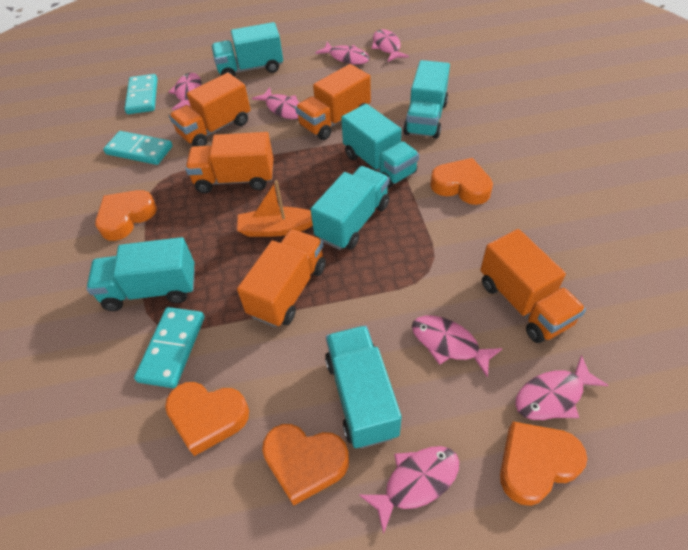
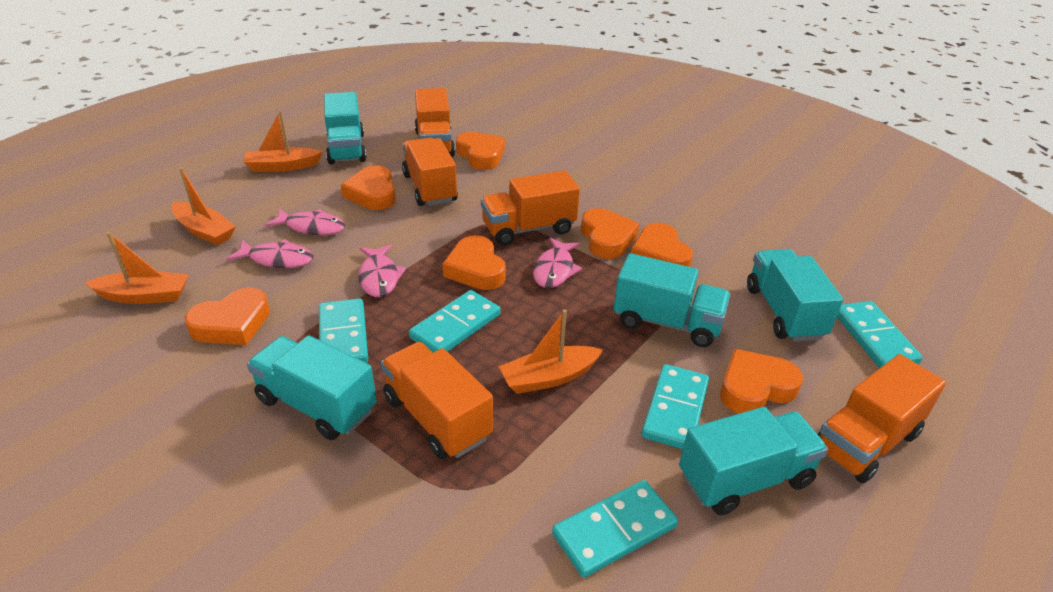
orange boat: [237,180,313,237] = 1 -> [84,232,189,304] [171,168,235,245] [243,110,323,172] [499,309,603,394] = 4
orange heart: [95,190,157,241] [165,382,249,456] [262,424,349,506] [430,158,493,205] [500,422,587,506] = 5 -> [185,288,270,345] [341,165,396,210] [443,235,506,290] [456,132,505,170] [581,208,639,259] [631,223,693,267] [720,349,803,414] = 7
pink fish: [169,73,202,110] [252,87,299,119] [315,42,370,64] [359,446,459,534] [371,29,409,62] [412,316,503,378] [515,355,608,420] = 7 -> [226,239,313,268] [264,209,345,235] [358,244,406,297] [533,237,582,288] = 4
turquoise domino: [103,131,173,165] [124,74,158,114] [134,307,204,388] = 3 -> [319,298,368,363] [409,290,501,352] [552,480,678,577] [642,364,709,449] [837,301,923,368] = 5
turquoise truck: [86,237,195,311] [211,22,283,77] [310,166,389,250] [325,326,402,448] [341,104,419,188] [403,60,450,139] = 6 -> [247,335,377,440] [324,92,366,164] [614,253,731,347] [679,407,828,515] [747,249,843,342] = 5

